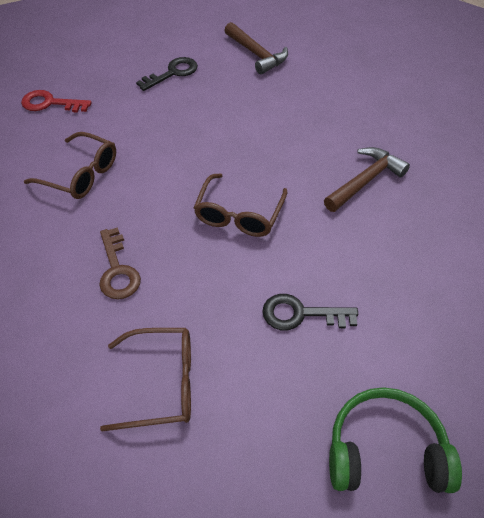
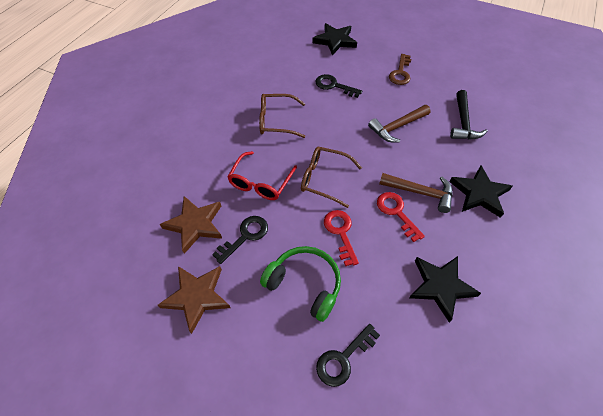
black hammer: none = 0 -> [450,90,488,140] = 1
black key: [136,57,198,91] [262,294,358,330] = 2 -> [212,216,268,264] [315,74,362,98] [316,324,380,387] = 3
black star: none = 0 -> [312,23,357,55] [409,256,481,322] [450,166,513,218] = 3
brown glasses: [24,132,116,199] [100,328,191,431] [194,173,287,237] = 3 -> [259,94,305,138] [301,147,362,208] = 2
brown star: none = 0 -> [158,266,230,334] [160,196,222,254] = 2
red glasses: none = 0 -> [227,151,297,200] = 1
red key: [21,90,92,113] = 1 -> [324,210,359,266] [377,192,425,242] = 2

